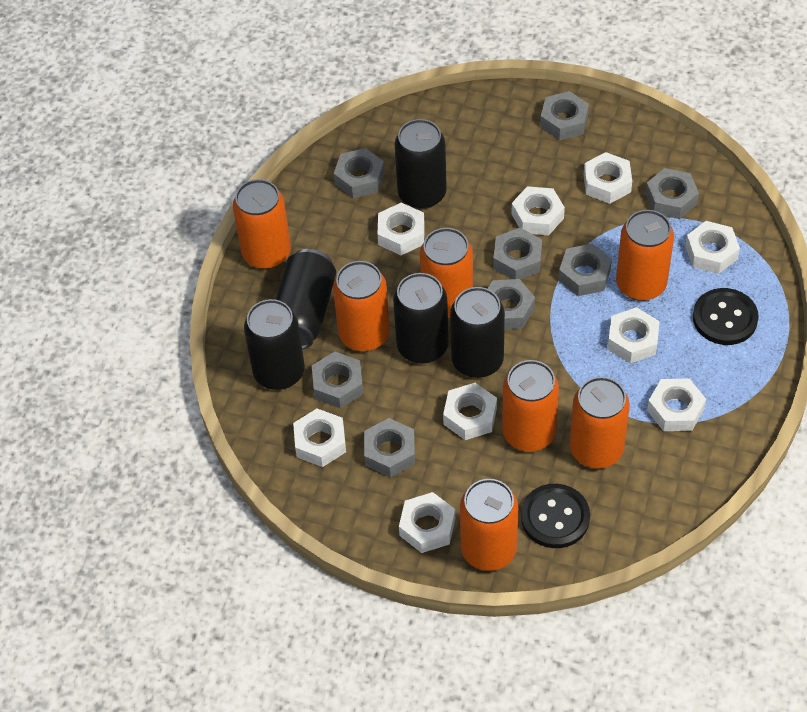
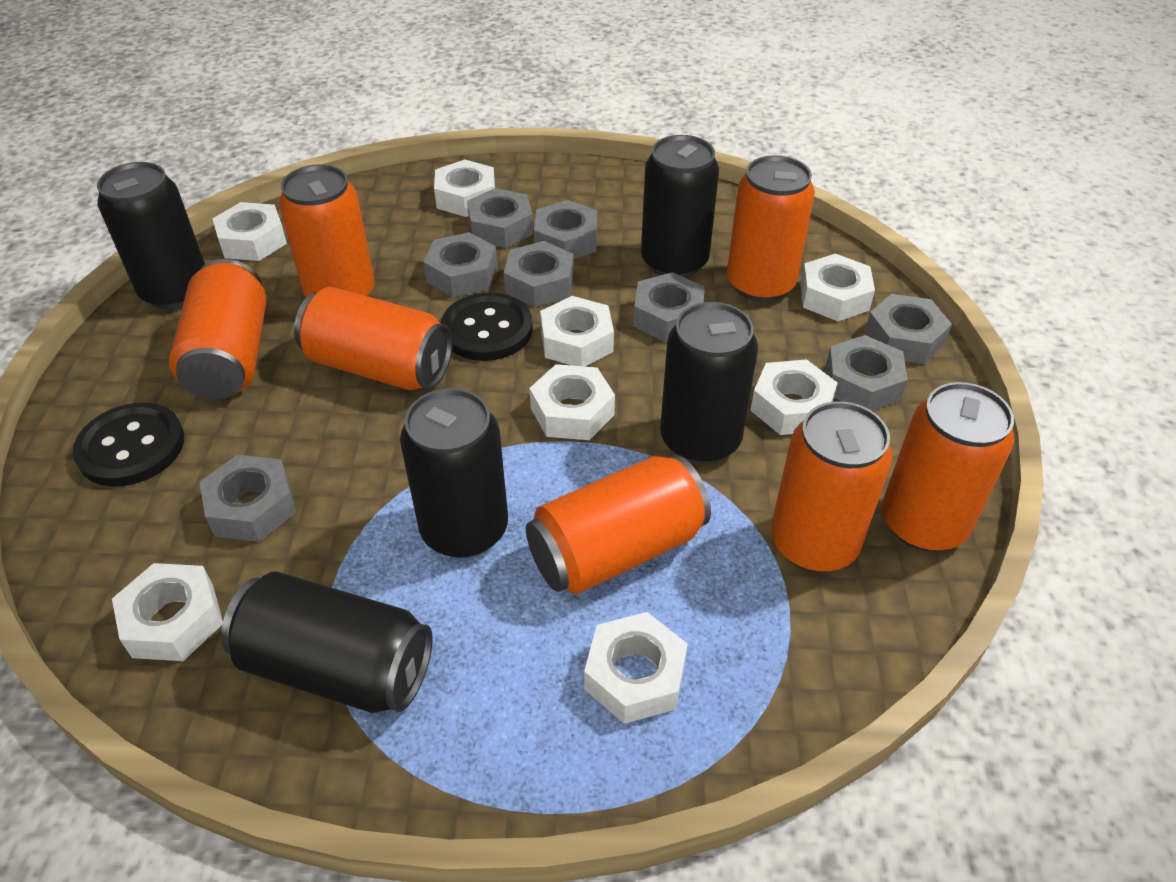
white nut: [293,409,346,467] [378,203,425,255] [399,492,455,553] [443,383,497,440] [512,186,565,235] [584,152,632,204] [608,307,660,363] [647,378,706,431] [685,221,740,274] = 9 -> [112,563,223,661] [212,202,287,261] [434,159,495,217] [529,364,615,440] [540,296,614,367] [584,612,688,724] [750,359,837,435] [800,253,875,321] = 8

